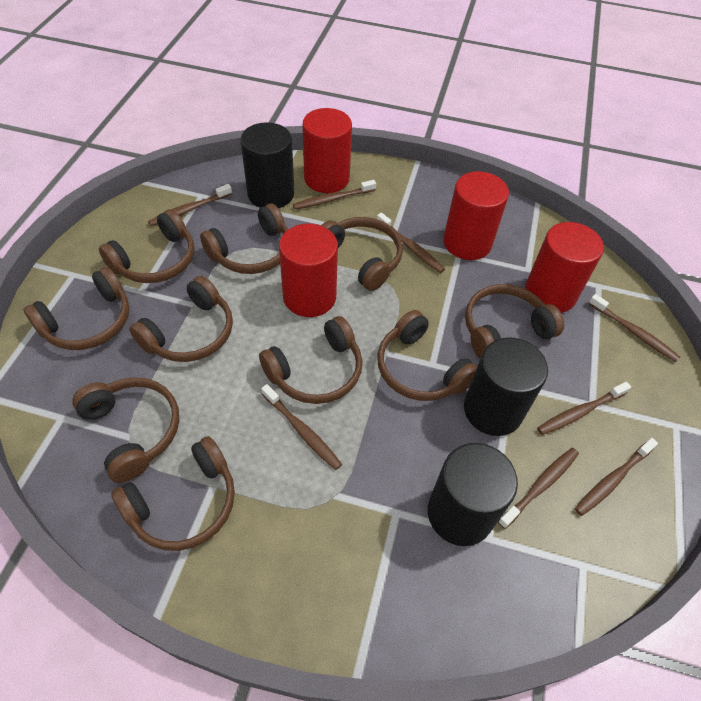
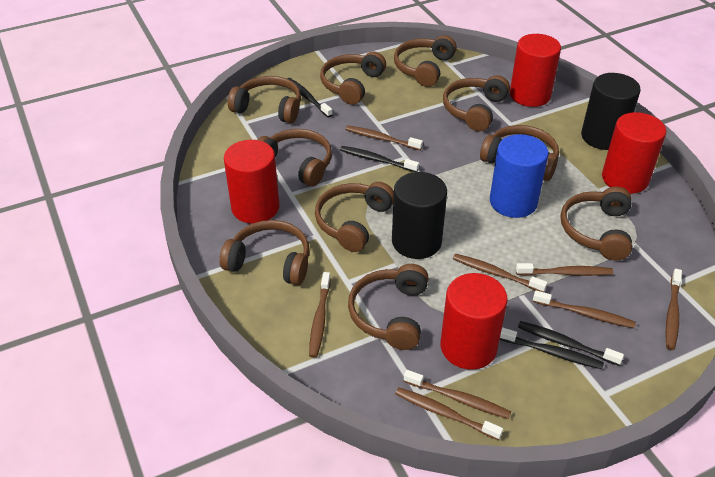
black cylinder: [240,122,294,208] [428,443,518,546] [464,337,548,436] = 3 -> [392,172,447,259] [581,73,641,150] = 2
black toothbrush: none = 0 -> [287,78,332,118] [340,146,419,172] [500,327,604,369] [518,321,624,366] = 4
blue cylinder: none = 0 -> [490,134,549,218] = 1

